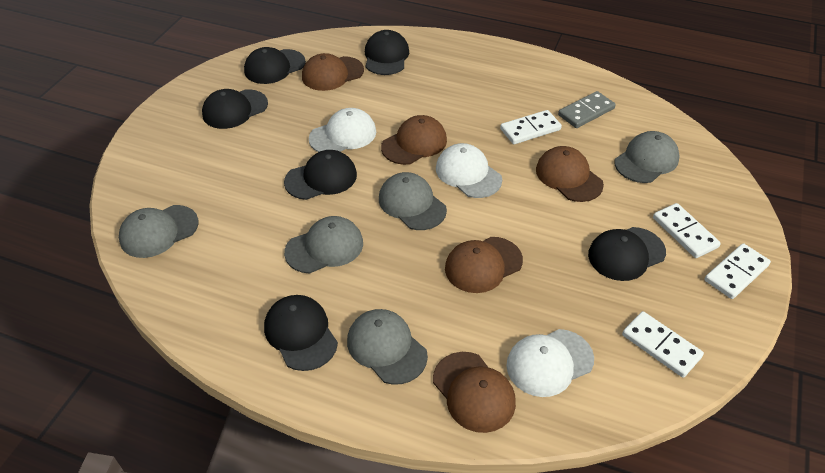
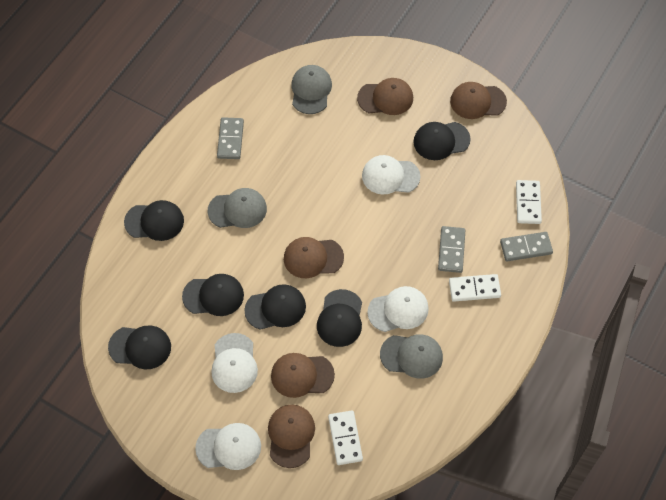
grey cap: [119,205,198,258] [284,216,363,274] [347,309,428,385] [379,172,447,230] [615,131,680,183] = 5 -> [208,188,267,228] [291,65,332,114] [380,334,443,379] = 3
grey domino: [558,91,616,128] = 1 -> [217,117,244,159] [438,226,465,273] [500,232,553,261] = 3
white cap: [309,108,376,152] [436,143,502,198] [506,329,594,397] = 3 -> [195,423,261,470] [211,333,258,393] [362,155,420,194] [367,286,429,332] = 4
white domino: [500,110,562,144] [622,311,704,378] [653,203,721,258] [704,243,771,299] = 4 -> [328,411,363,465] [449,274,501,302] [516,180,542,224] = 3

